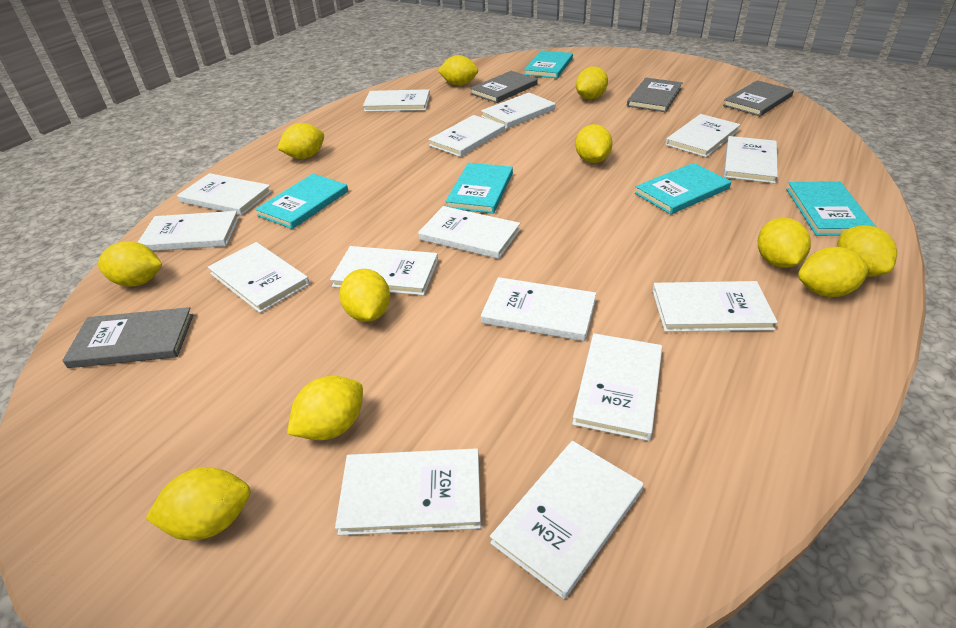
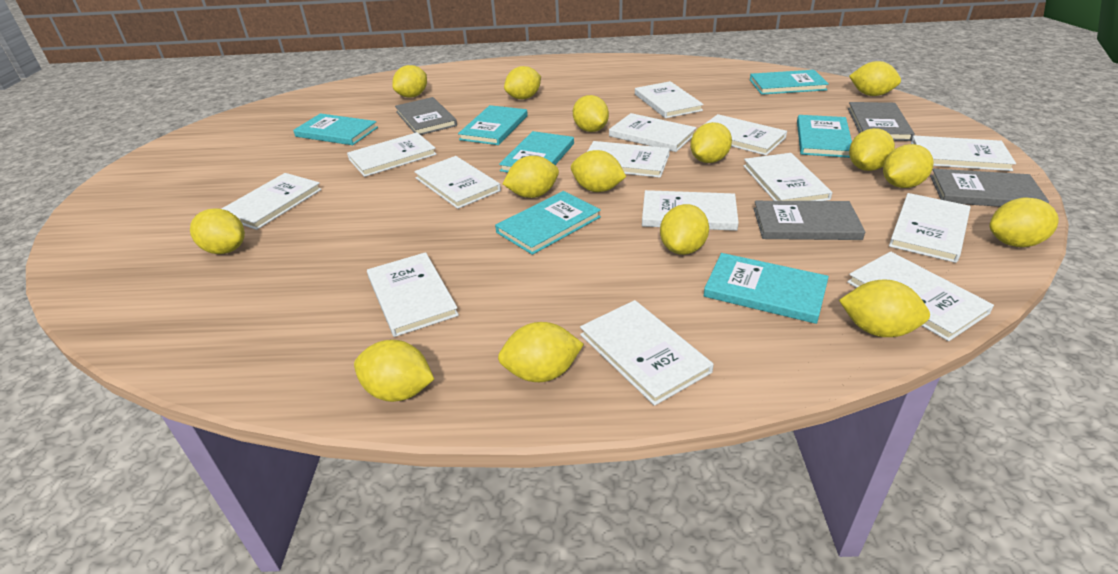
turquoise book: [255,174,348,229] [445,163,513,214] [524,50,573,78] [635,163,731,214] [786,181,876,236] = 5 -> [293,113,378,145] [458,105,528,145] [495,191,601,255] [499,131,574,172] [704,253,829,324] [750,70,829,95] [797,115,852,158] = 7
white book: [137,211,239,251] [177,173,272,215] [208,242,310,313] [330,246,438,296] [335,448,481,535] [363,89,430,112] [418,206,520,259] [428,115,505,157] [481,93,555,129] [481,277,596,341] [490,441,644,599] [572,333,662,441] [652,281,778,332] [665,114,741,157] [724,136,778,183] = 15 -> [222,173,322,230] [347,132,437,177] [367,252,459,337] [414,156,501,209] [580,300,714,406] [587,141,670,178] [609,113,697,152] [635,81,704,118] [642,190,739,231] [705,114,787,156] [743,153,832,201] [847,252,994,341] [889,193,970,263] [911,135,1016,171] = 14
yellow lemon: [98,241,162,287] [145,467,250,540] [277,123,324,159] [287,376,363,440] [339,269,390,322] [438,55,478,86] [575,124,613,163] [576,67,608,99] [758,218,811,268] [798,247,870,297] [837,225,897,277] = 11 -> [190,208,245,254] [354,340,434,402] [392,65,427,98] [498,322,584,382] [503,156,559,198] [504,66,541,99] [571,150,626,192] [573,95,609,132] [660,204,709,255] [690,122,732,163] [839,280,930,337] [849,61,901,96] [849,128,895,171] [883,144,933,188] [989,198,1059,247] = 15

